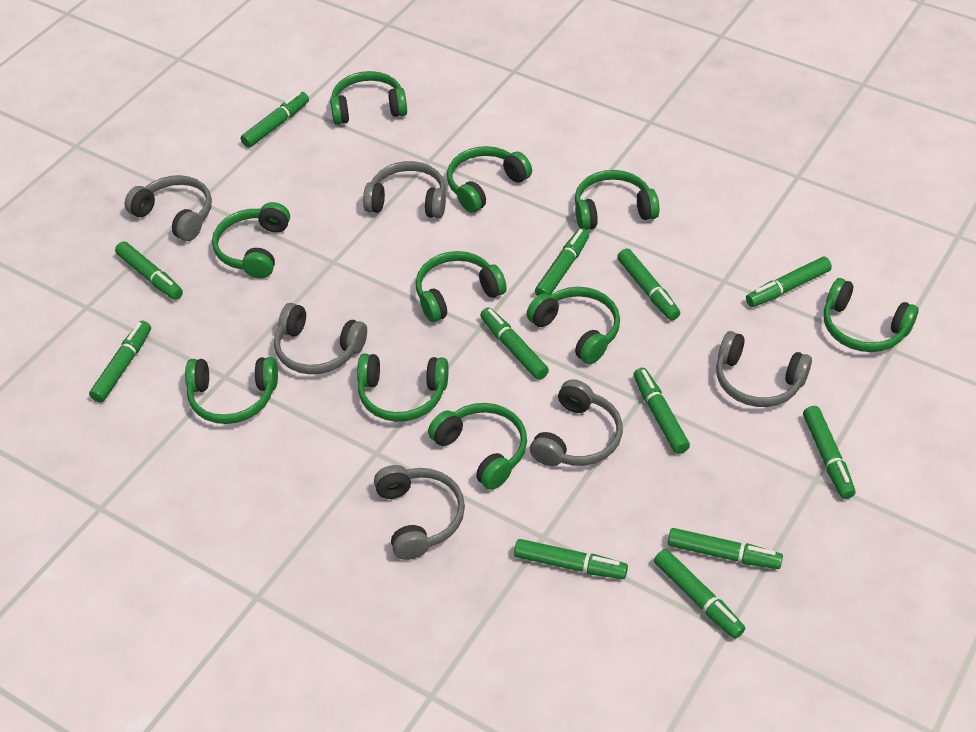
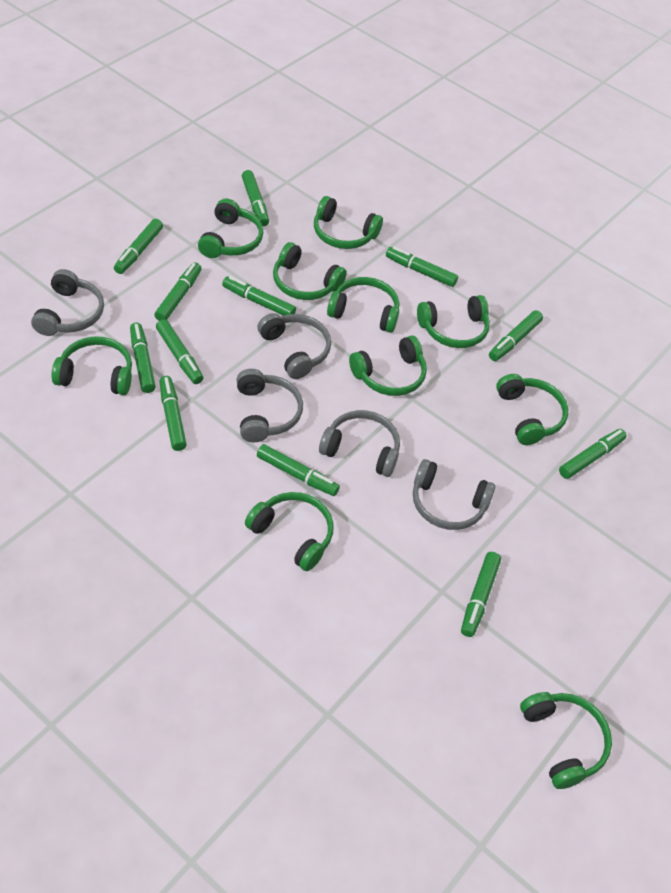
grey headphones: [125,175,212,241] [274,303,367,374] [363,161,446,219] [374,465,465,560] [530,379,623,466] [716,331,812,407] = 6 -> [31,269,104,336] [237,369,303,442] [257,313,331,379] [319,410,400,477] [413,459,496,530] = 5

